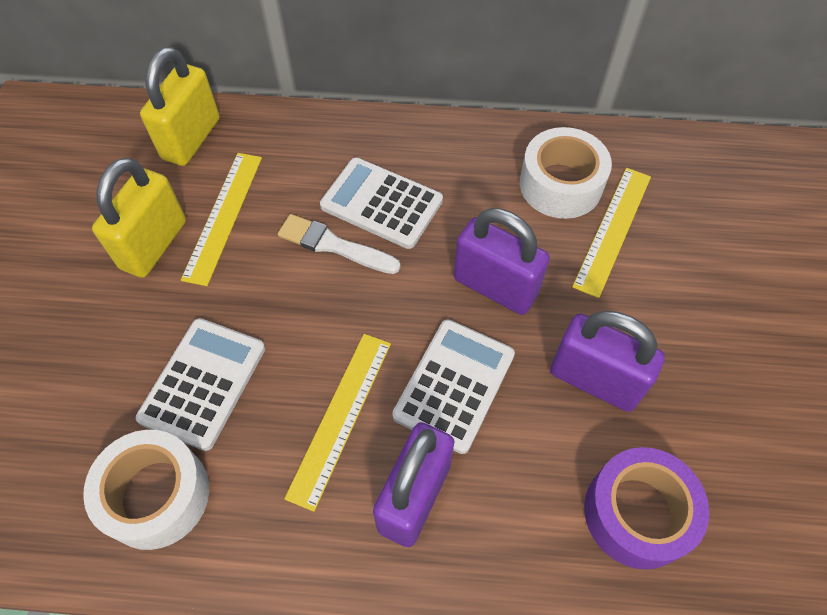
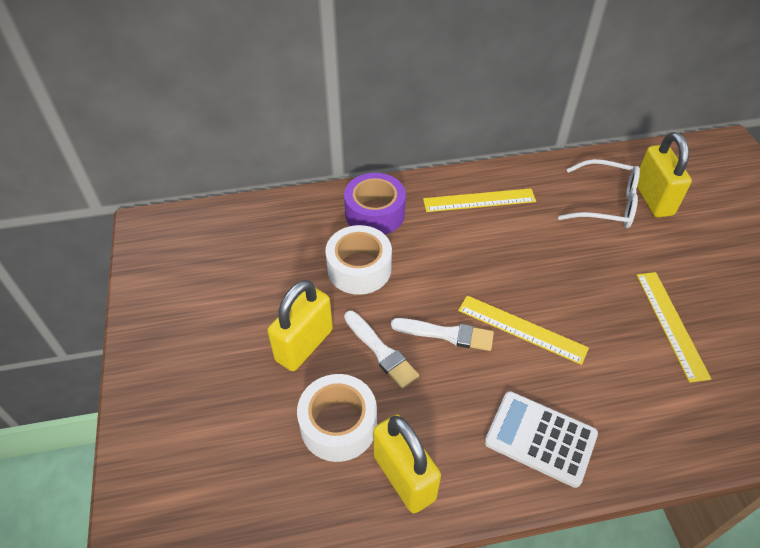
purple padlock: [373,422,455,547] [454,208,550,315] [550,310,665,412] = 3 -> none = 0
white brush: [278,214,401,274] = 1 -> [344,311,419,389] [391,318,494,351] = 2
white calculator: [136,318,265,451] [320,157,443,249] [392,319,515,454] = 3 -> [485,391,598,488] = 1
white glasses: none = 0 -> [558,159,640,228] = 1
yellow padlock: [92,157,186,278] [140,47,220,166] = 2 -> [267,280,333,371] [373,414,441,513] [637,132,692,218] = 3

